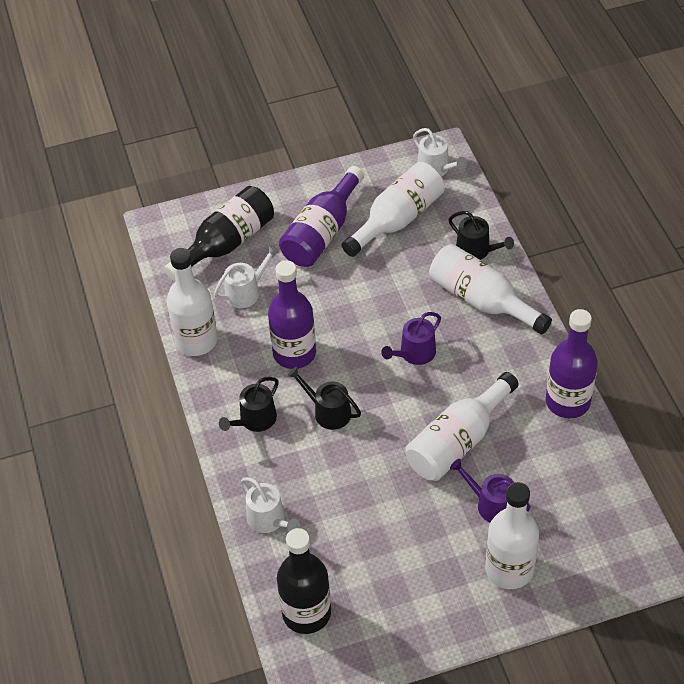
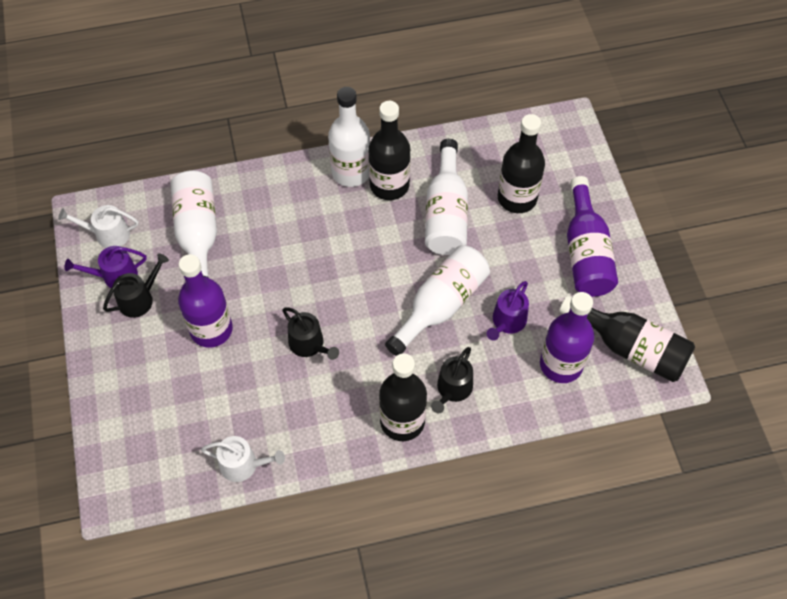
black bottle: [164,186,274,281] [277,528,331,634] = 2 -> [368,101,411,200] [379,353,427,441] [498,114,545,213] [559,295,695,382] = 4
white bottle: [166,248,218,356] [342,162,445,257] [405,372,519,481] [429,244,552,334] [485,482,539,589] = 5 -> [171,170,217,278] [328,87,370,187] [385,245,490,356] [425,139,468,255] = 4
white watering can: [214,245,279,308] [241,477,300,533] [413,128,467,176] = 3 -> [58,205,139,248] [201,436,285,482] = 2

